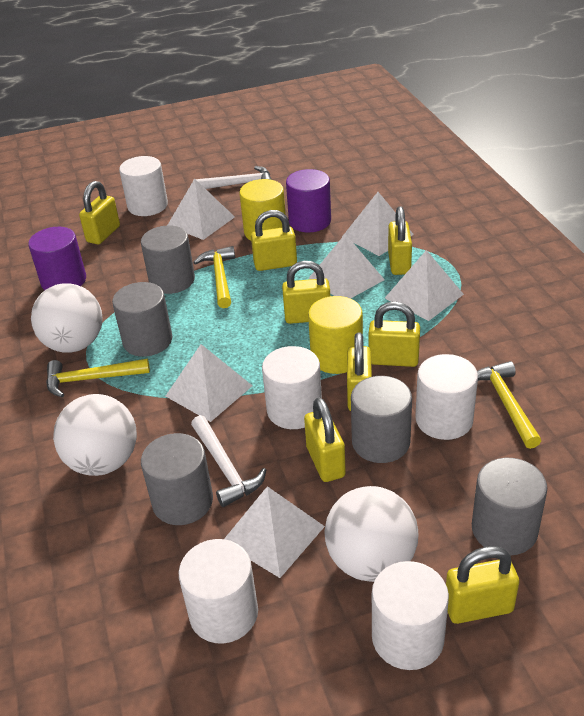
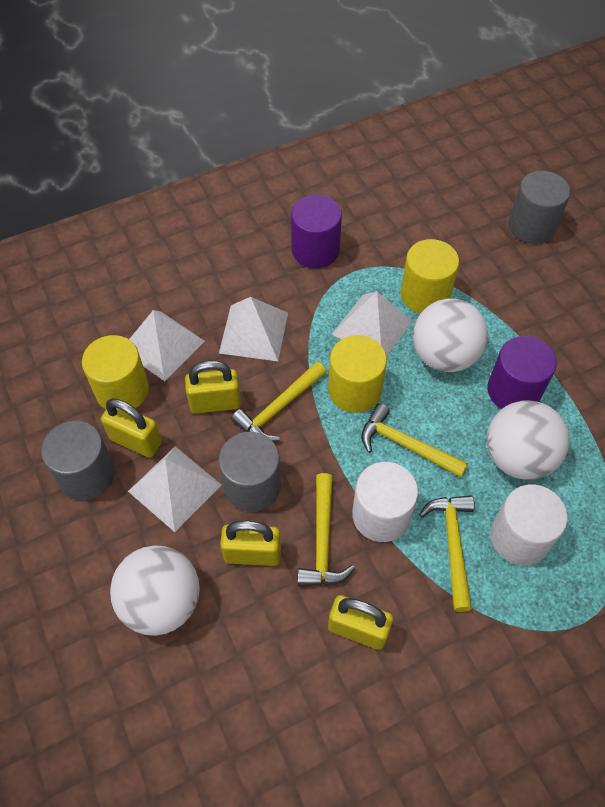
grey cylinder: [112,282,172,357] [141,225,195,294] [141,433,213,525] [351,376,412,463] [472,458,547,556] = 5 -> [41,421,115,500] [218,432,281,511] [509,171,570,244] = 3
white cylinder: [119,156,168,216] [179,539,258,644] [262,346,322,429] [372,561,449,670] [415,354,478,440] = 5 -> [352,462,418,542] [490,485,568,565] = 2
white hammer: [191,415,266,507] [193,166,272,189] = 2 -> none = 0
white pyramid: [166,344,252,422] [168,179,235,240] [224,486,325,578] [309,234,385,299] [342,192,414,256] [385,250,464,321] = 6 -> [128,447,222,532] [129,310,205,381] [219,297,288,361] [332,291,413,357] = 4
yellow cylinder: [239,179,286,240] [308,296,363,374] = 2 -> [82,335,149,409] [328,335,387,413] [401,239,459,313] = 3
yellow hammer: [46,358,150,397] [193,246,235,308] [477,361,541,449] = 3 -> [231,362,326,442] [297,473,355,586] [361,403,468,477] [419,495,474,612] = 4
yellow padlock: [79,181,120,244] [251,210,297,271] [282,261,330,324] [304,398,346,482] [347,333,372,411] [369,302,420,367] [388,206,412,275] [446,546,519,624] = 8 -> [101,398,162,458] [185,361,241,414] [220,521,281,566] [328,595,393,650] = 4

